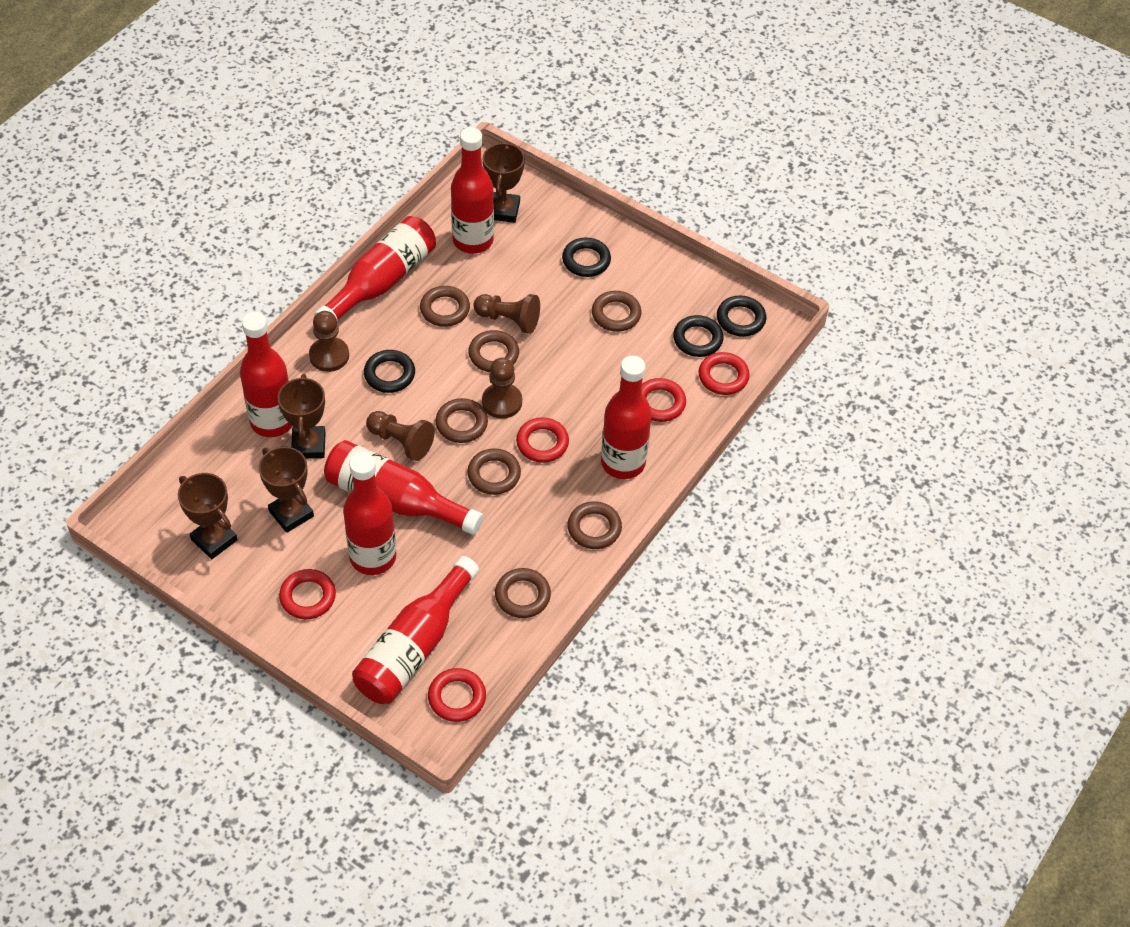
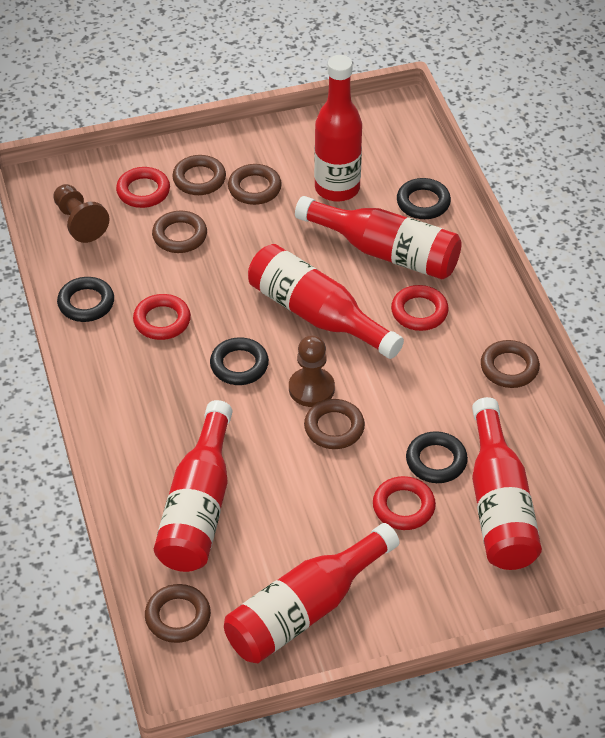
brown pawn: [309,311,349,372] [366,411,435,461] [473,294,540,334] [482,358,522,419] = 4 -> [53,184,109,243] [289,335,335,407] = 2
brown ring: [420,286,470,327] [436,398,488,443] [467,448,521,495] [468,330,519,372] [495,568,551,618] [567,502,622,549] [592,291,641,332] = 7 -> [145,584,211,643] [152,211,207,253] [172,155,226,195] [228,164,282,205] [304,399,365,449] [481,340,540,388] = 6
brown trophy: [178,473,238,559] [259,447,314,533] [278,374,326,458] [483,141,525,223] = 4 -> none = 0
red bottle: [240,312,292,437] [314,216,436,320] [324,440,483,535] [343,453,396,575] [352,556,479,704] [451,127,494,254] [601,356,651,479] = 7 -> [154,400,232,572] [224,523,399,663] [248,244,404,359] [295,196,462,279] [314,55,362,202] [472,397,542,570] = 6
red ring: [279,569,336,619] [428,668,486,722] [516,417,569,463] [642,378,686,422] [699,352,750,395] = 5 -> [116,167,170,208] [133,294,191,340] [373,476,436,530] [391,285,449,331] = 4

